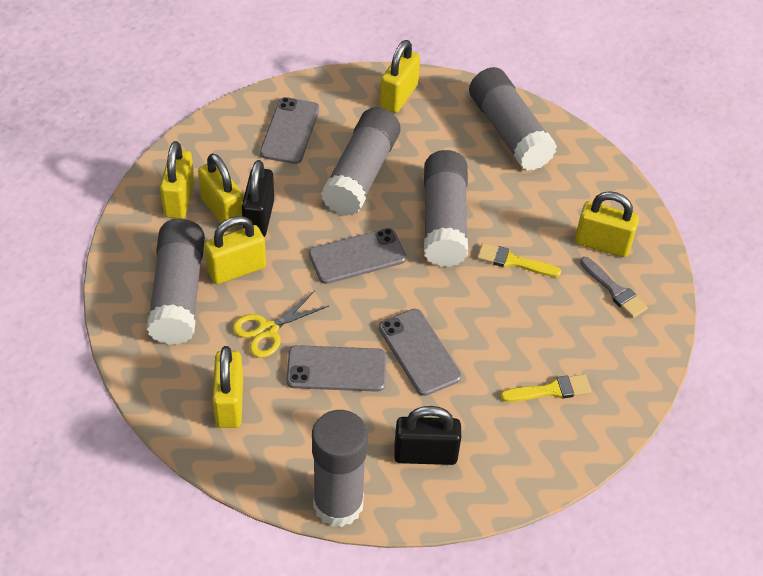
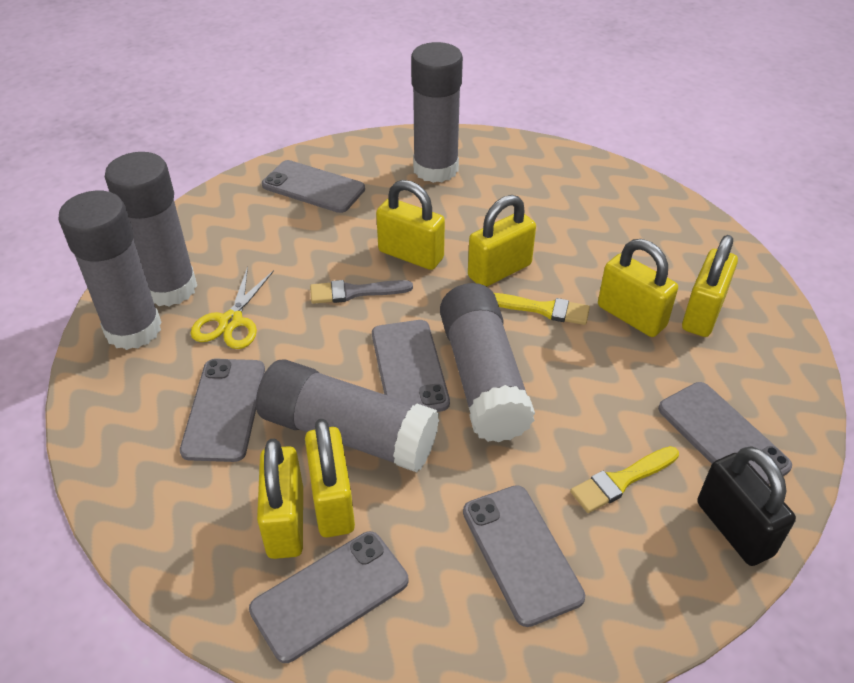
black padlock: [242,160,274,237] [394,406,461,465] = 2 -> [698,446,796,566] = 1
grey phone: [260,97,319,164] [287,345,386,392] [309,228,407,284] [379,309,462,396] = 4 -> [180,359,265,462] [249,531,408,663] [262,160,365,213] [372,320,450,412] [463,485,585,627] [658,382,792,485] = 6

